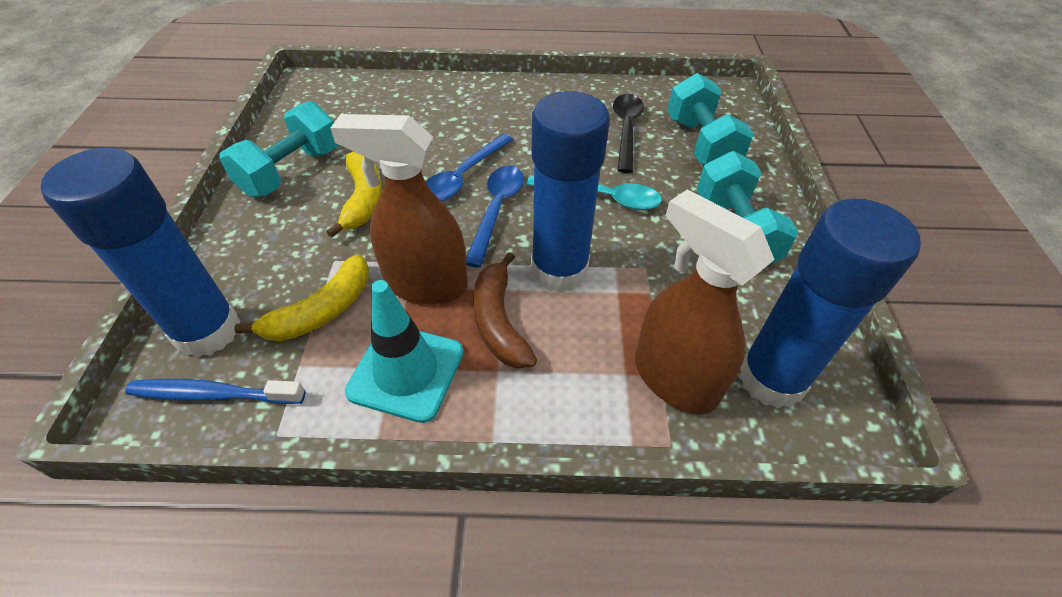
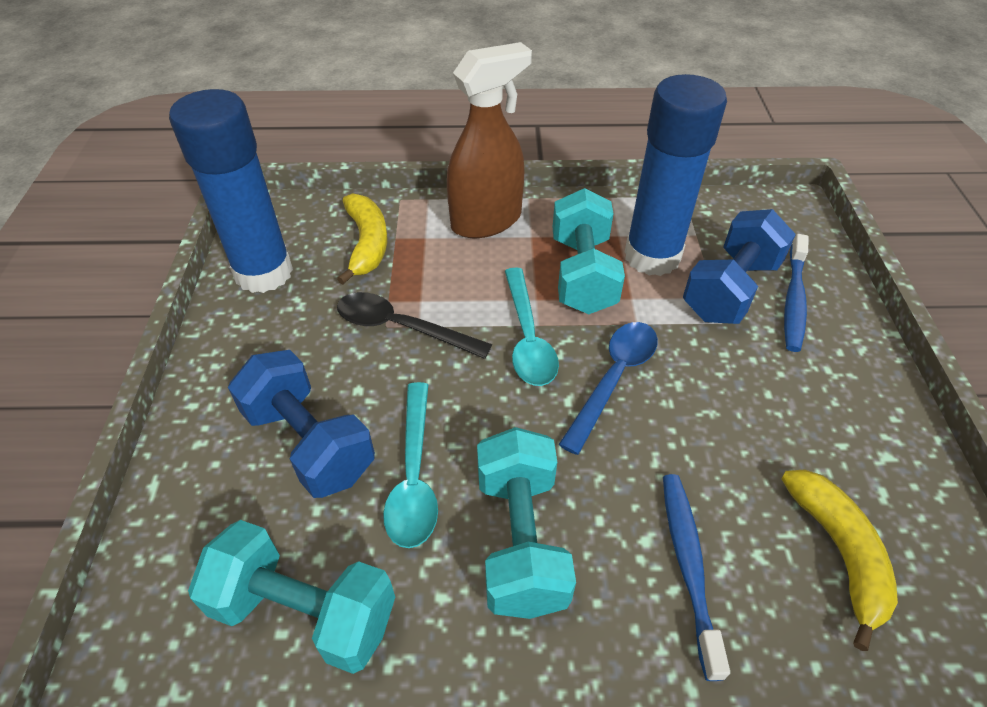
blue dumbbell: none = 0 -> [228,350,375,498] [683,209,796,324] = 2
blue glue stick: [41,148,241,357] [531,91,610,293] [738,199,921,408] = 3 -> [169,89,293,293] [625,74,727,276] = 2
blue spoon: [426,134,513,201] [466,166,524,268] = 2 -> [558,322,658,455] = 1
blue toothbrush: [125,379,306,404] = 1 -> [663,474,730,681] [784,234,809,352] = 2
brown banana: [473,252,537,369] = 1 -> none = 0
brown spray bottle: [331,114,468,304] [635,189,775,414] = 2 -> [447,42,532,238] = 1
turquoise spoon: [526,175,662,210] = 1 -> [383,382,438,548] [505,267,559,386] = 2
turquoise traffic cone: [345,280,464,423] = 1 -> none = 0

